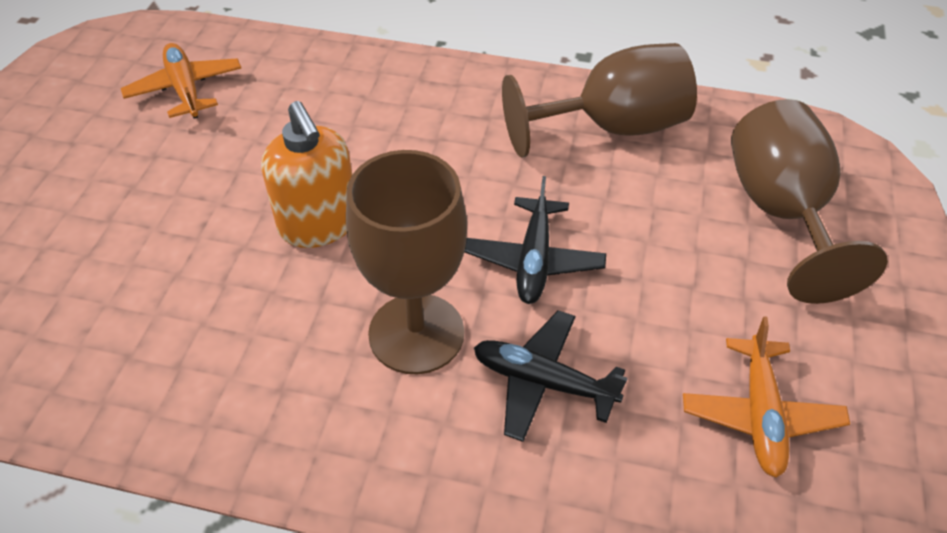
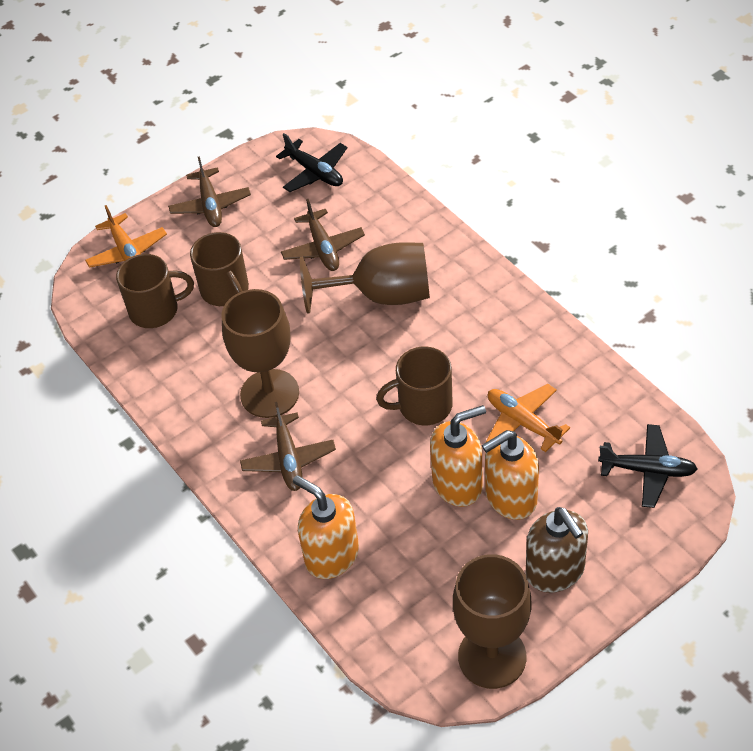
brown mug: none = 0 -> [116,254,194,328] [190,232,249,306] [376,347,452,425] = 3
brown plane: none = 0 -> [168,156,251,227] [240,402,336,491] [281,199,365,271] = 3
brown soap dispenser: none = 0 -> [526,507,588,593] = 1
orange soap dispenser: [261,101,352,248] = 1 -> [293,475,359,579] [430,405,486,507] [482,430,539,520] = 3

